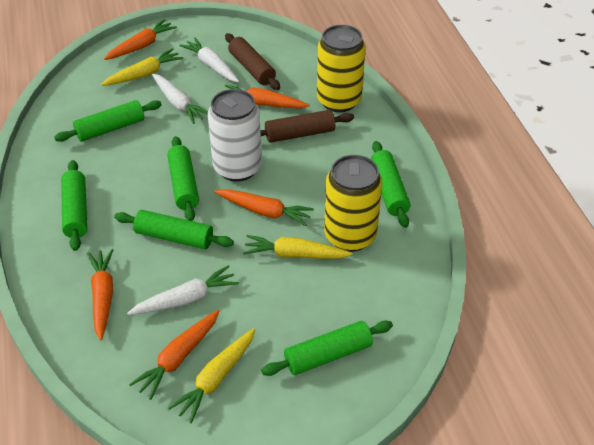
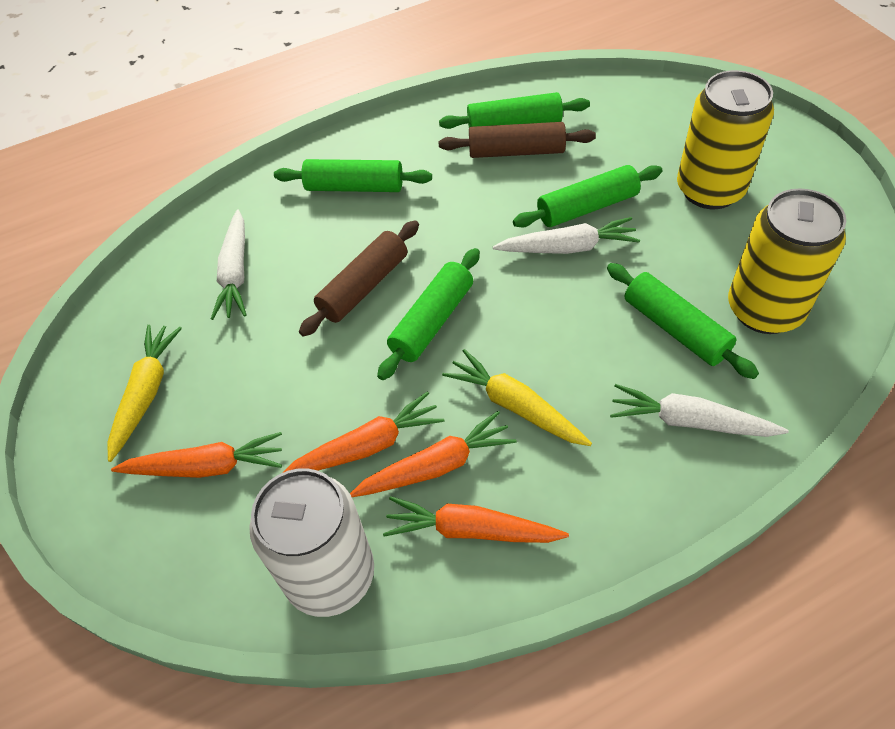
green rolling pin: [54,100,162,142] [61,160,87,251] [114,210,234,249] [167,136,199,221] [261,320,393,376] [371,141,411,228] = 6 -> [274,159,432,192] [377,248,480,380] [439,92,590,129] [513,165,663,227] [607,263,759,379] = 5
orange carrot: [87,249,114,340] [104,19,177,60] [129,310,220,400] [215,189,314,226] [225,85,310,108] = 5 -> [111,432,282,478] [282,392,445,473] [350,411,517,497] [383,496,569,543] = 4
yellow carrot: [101,48,183,86] [168,328,255,423] [243,235,352,259] = 3 -> [107,325,182,462] [442,349,592,446] = 2

